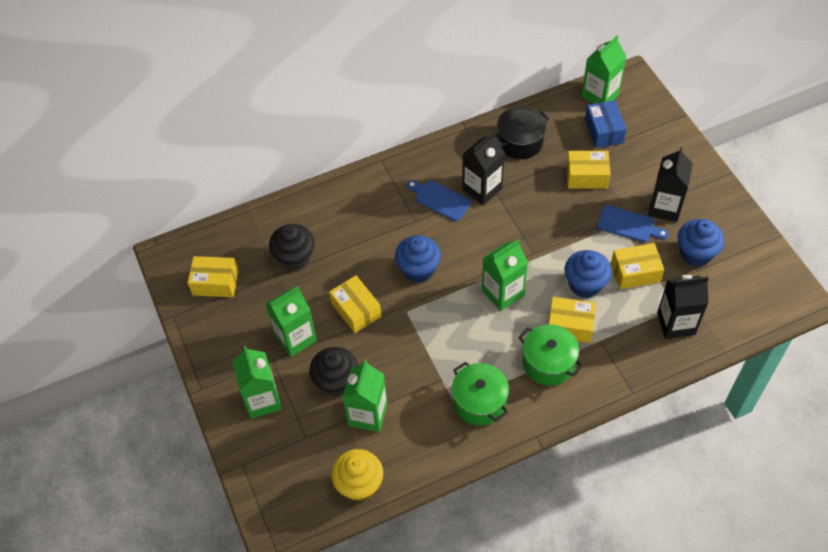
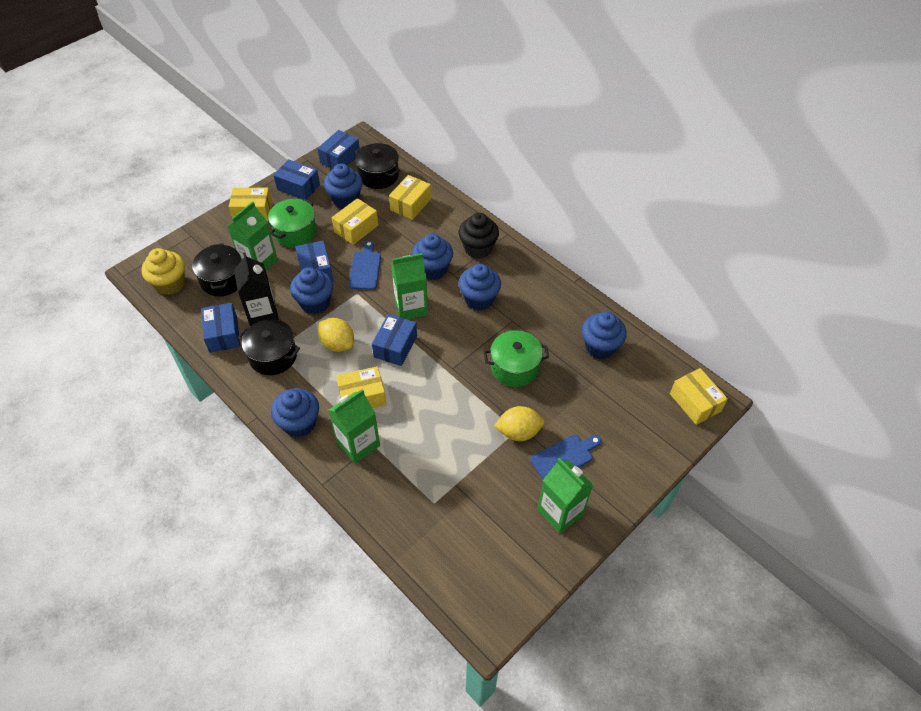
black carton: [462,131,505,205] [648,147,693,222] [657,275,709,339] = 3 -> [234,253,279,327] = 1
black cupcake: [269,224,314,271] [309,347,358,397] = 2 -> [458,213,499,259] = 1
black pot: [495,106,550,159] = 1 -> [192,243,241,296] [238,319,300,375] [355,143,400,189] = 3
blue box: [585,100,627,148] = 1 -> [201,303,240,353] [274,159,320,200] [295,241,333,281] [317,130,360,169] [372,314,417,366] = 5
blue cupcake: [395,235,441,283] [564,250,612,298] [677,219,725,267] = 3 -> [271,388,319,437] [290,267,333,314] [324,163,363,208] [412,234,453,280] [458,264,501,311] [582,312,627,359] = 6
green carton: [232,346,282,419] [265,286,317,357] [342,360,388,432] [482,239,528,311] [581,35,627,104] = 5 -> [227,201,278,270] [328,389,380,463] [391,253,428,319] [537,458,593,534] = 4
yellow lemon: none = 0 -> [318,318,354,352] [494,406,544,441] = 2

